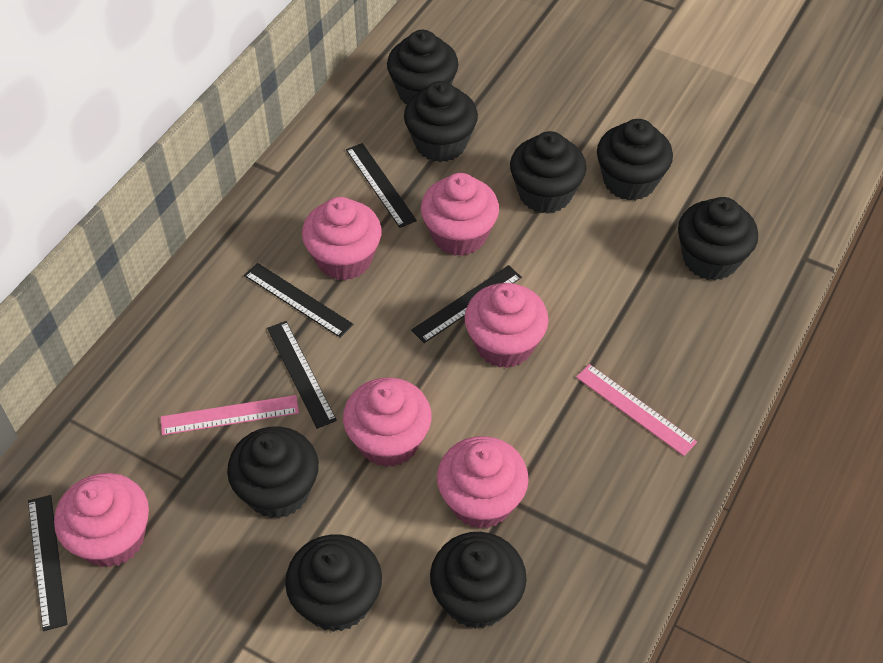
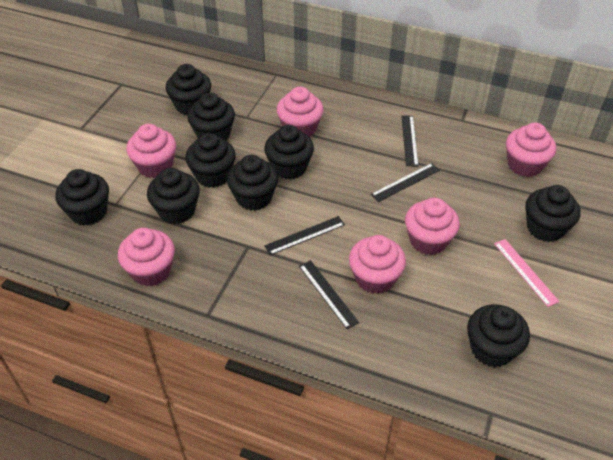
black cupcake: [227,426,319,518] [285,534,382,632] [387,30,459,104] [404,81,478,162] [430,532,527,629] [510,131,587,214] [597,119,673,201] [678,197,758,281] = 8 -> [55,169,109,226] [147,168,200,224] [166,64,211,116] [185,133,236,188] [187,93,235,141] [227,155,278,211] [264,125,314,179] [467,304,530,367] [525,185,580,242] = 9
black ruler: [28,495,68,631] [244,263,354,338] [267,321,337,429] [346,143,417,228] [411,265,522,343] = 5 -> [264,216,345,255] [299,260,359,329] [371,163,440,202] [402,116,419,166] = 4
pink ruler: [160,395,299,435] [576,364,697,456] = 2 -> [494,239,560,307] = 1

